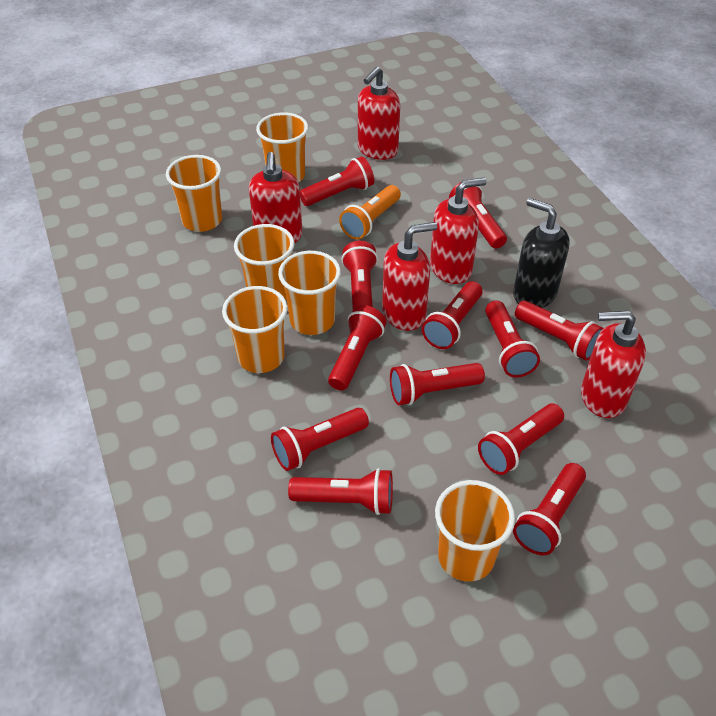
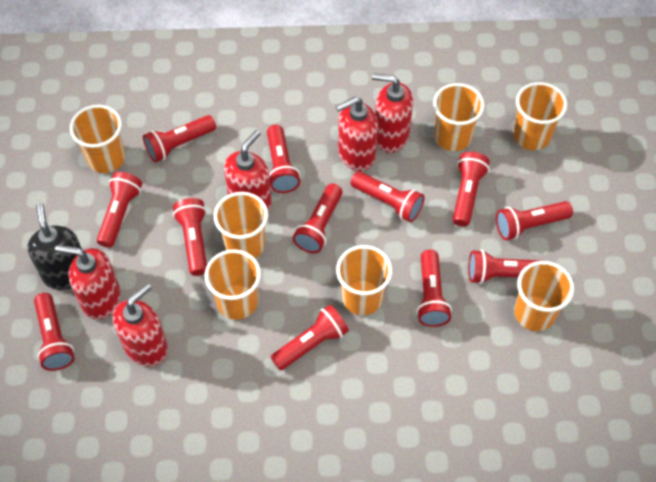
orange cup: [166,155,222,232] [222,286,288,373] [234,224,295,300] [256,112,309,182] [278,251,341,335] [435,480,515,582] = 6 -> [70,105,125,173] [205,249,261,320] [214,192,268,258] [336,245,392,315] [433,83,485,151] [513,82,568,150] [514,261,574,331] = 7
orange flashlight: [339,185,401,240] = 1 -> none = 0

